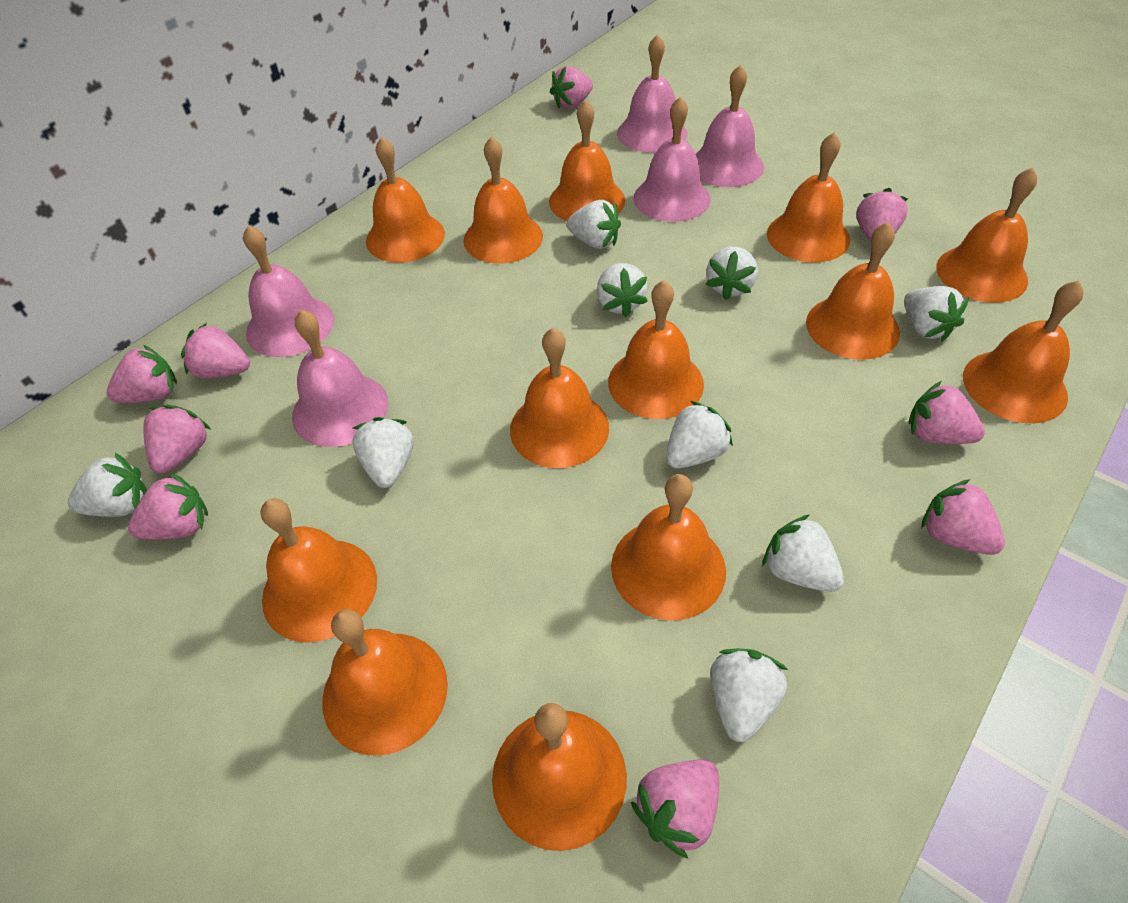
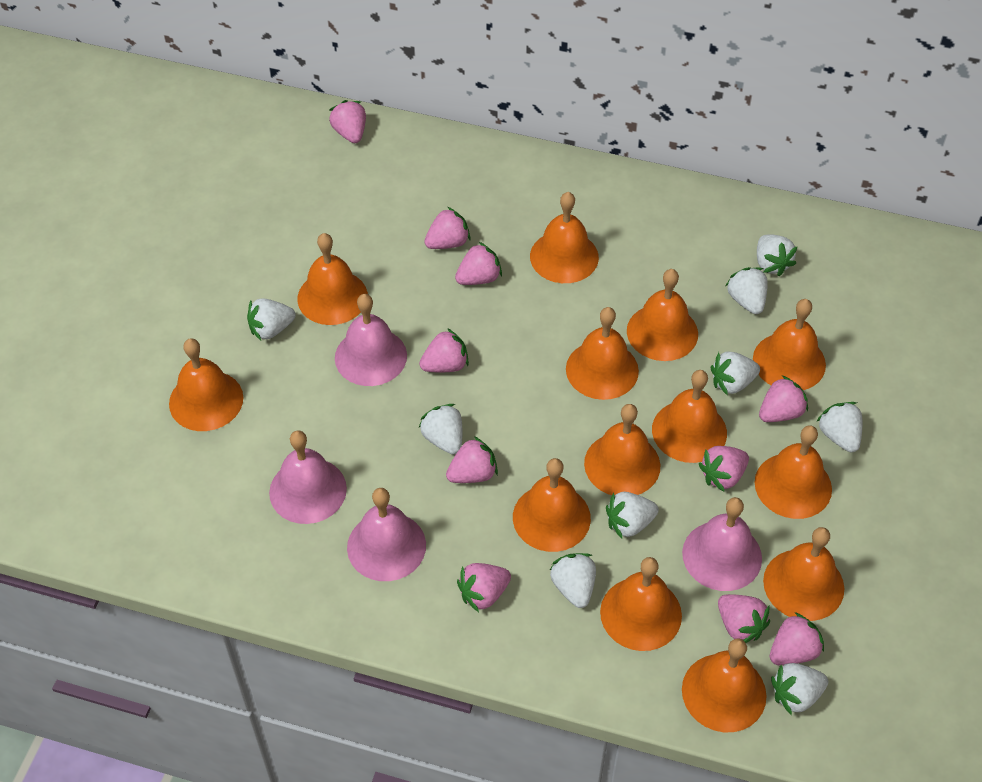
pink bell: [243,225,334,357] [292,310,389,447] [617,34,687,152] [633,97,711,222] [696,65,764,187] = 5 -> [269,430,347,524] [335,294,407,386] [347,488,426,581] [682,497,762,591] = 4
pink strawberry: [107,345,177,403] [128,473,208,540] [143,405,211,473] [181,323,250,378] [550,66,593,109] [631,759,719,859] [856,188,908,241] [909,381,985,444] [921,479,1005,555] = 9 -> [329,100,366,143] [419,328,469,372] [424,207,470,249] [446,436,498,483] [455,242,502,285] [457,563,511,612] [699,446,749,491] [718,594,770,643] [759,376,808,422] [770,612,824,665] = 10

